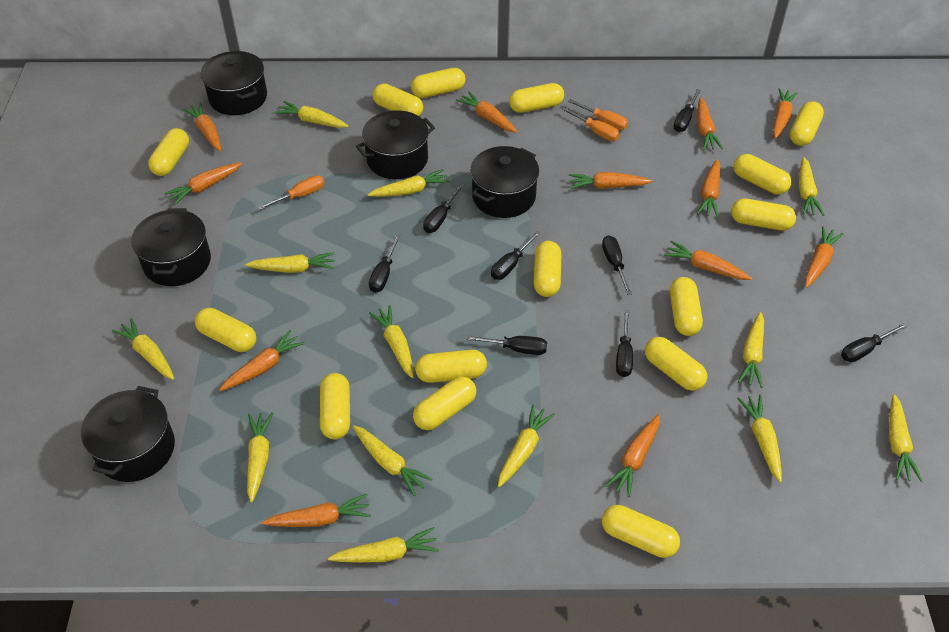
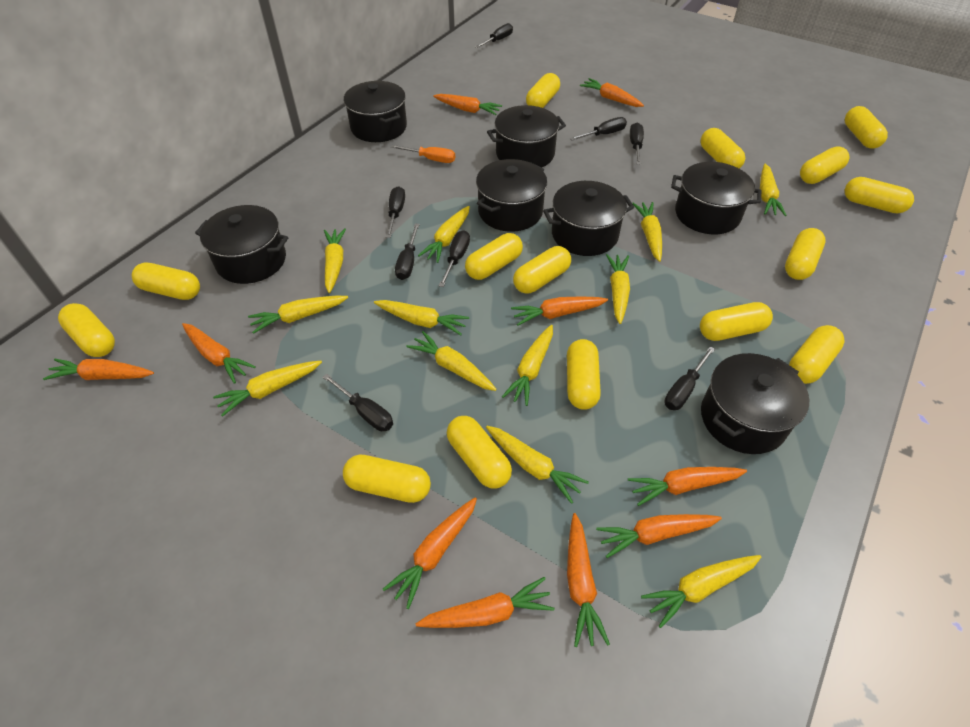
black pot: [81,386,175,482] [131,208,211,286] [201,51,267,115] [356,110,435,179] [470,146,539,218] = 5 -> [195,205,288,284] [344,81,407,142] [476,159,547,232] [487,105,566,167] [543,181,634,256] [671,162,761,234] [701,353,809,454] = 7
orange carrot: [164,162,242,205] [183,103,221,151] [219,330,305,391] [262,494,371,527] [456,91,517,133] [569,172,652,189] [605,414,660,497] [664,241,752,280] [697,97,723,150] [697,159,720,218] [773,88,798,139] [805,226,844,288] = 12 -> [43,359,154,380] [182,323,256,384] [383,497,477,609] [415,577,555,628] [433,94,502,115] [511,296,608,326] [567,513,610,647] [580,78,644,107] [596,514,722,558] [628,467,747,506] = 10
orange screwdriver: [258,175,325,210] [562,107,620,141] [568,99,628,130] = 3 -> [390,145,455,163] = 1
yellow carrot: [112,318,174,380] [245,252,335,273] [247,412,273,503] [275,101,349,128] [328,527,439,563] [353,425,432,496] [367,169,450,197] [369,305,414,378] [498,404,555,487] [737,395,782,483] [738,312,764,388] [799,157,824,216] [889,394,923,482] = 13 -> [213,361,322,417] [248,296,348,334] [324,228,346,293] [374,300,469,335] [407,331,497,391] [418,206,470,263] [486,426,589,504] [502,325,553,406] [606,254,630,324] [632,202,662,262] [641,555,761,628] [760,164,787,216] = 12

